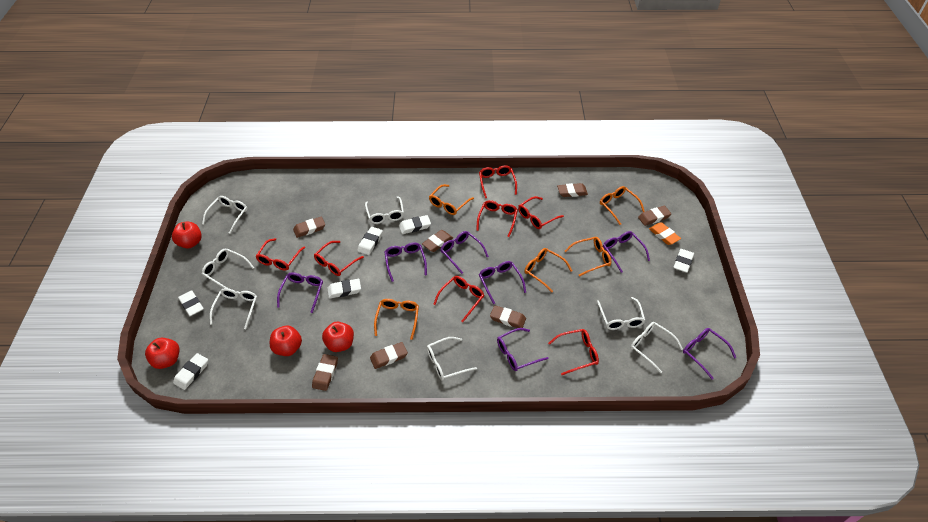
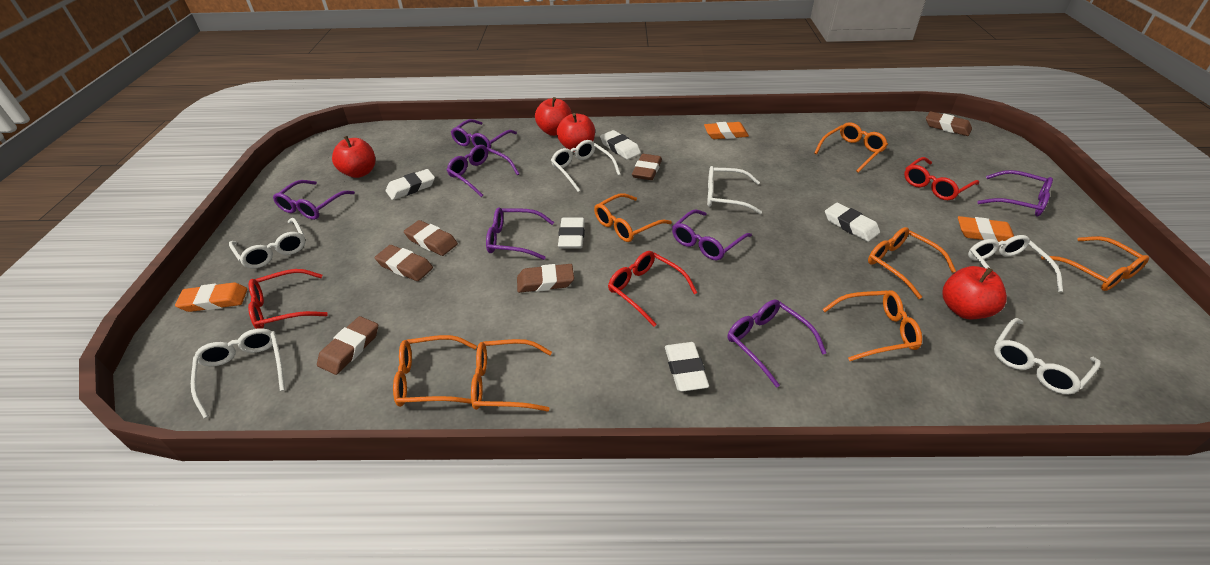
brown eraser: [293,216,325,238] [312,354,338,391] [370,342,408,369] [422,230,453,252] [490,305,526,328] [557,183,588,197] [638,206,671,226] = 7 -> [317,316,378,375] [375,245,433,281] [404,220,458,256] [517,264,574,293] [632,154,662,180] [926,111,972,136] = 6
orange eraser: [649,222,681,245] = 1 -> [175,283,247,312] [704,122,749,139] [958,216,1014,242] = 3
orange glasses: [374,299,419,340] [429,184,474,215] [524,248,572,292] [565,237,611,277] [600,186,645,225] = 5 -> [393,335,477,407] [471,339,552,412] [594,193,672,242] [814,122,888,173] [822,290,922,361] [868,227,956,299] [1041,236,1149,291] = 7
red glasses: [256,238,305,271] [314,241,364,276] [434,276,484,322] [476,200,518,237] [479,165,517,198] [518,196,564,229] [548,329,599,375] = 7 -> [248,269,328,329] [608,251,697,327] [904,157,979,200] = 3
white eraser: [173,353,208,390] [178,290,204,316] [327,279,361,299] [357,227,383,255] [399,215,431,234] [673,249,694,273] = 6 -> [386,169,435,200] [558,217,585,249] [600,130,641,160] [665,342,709,392] [825,203,880,242] = 5
white glasses: [202,196,248,234] [202,249,254,288] [210,288,257,329] [365,196,404,224] [427,337,477,380] [597,297,646,330] [630,322,683,373] = 7 -> [191,328,285,418] [229,218,305,269] [551,140,621,192] [707,166,762,214] [968,235,1063,292] [994,318,1101,394] = 6

